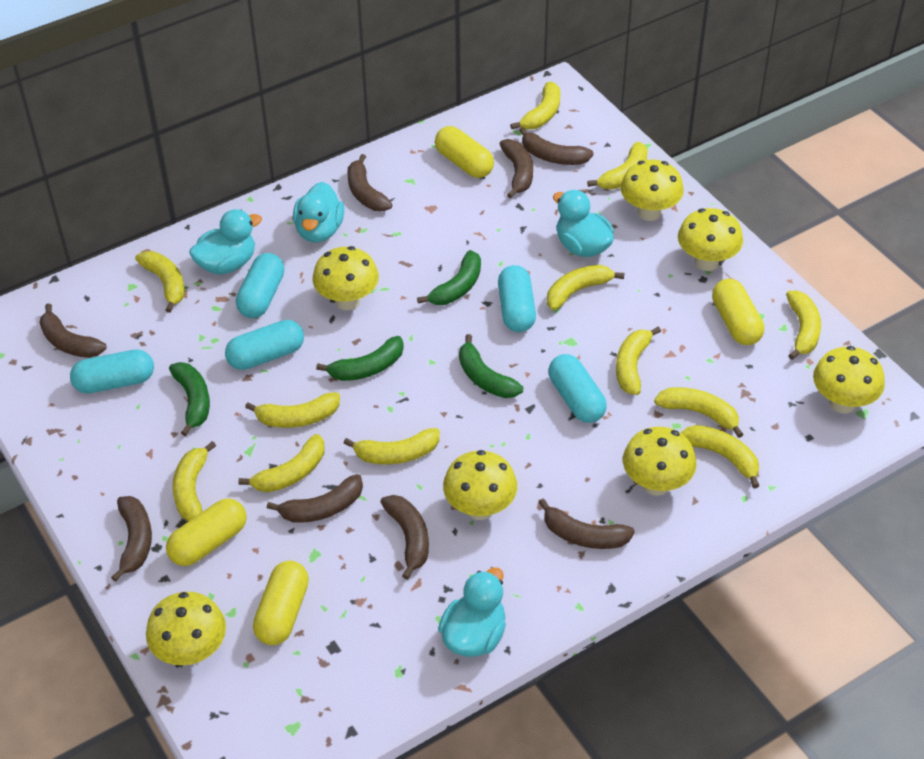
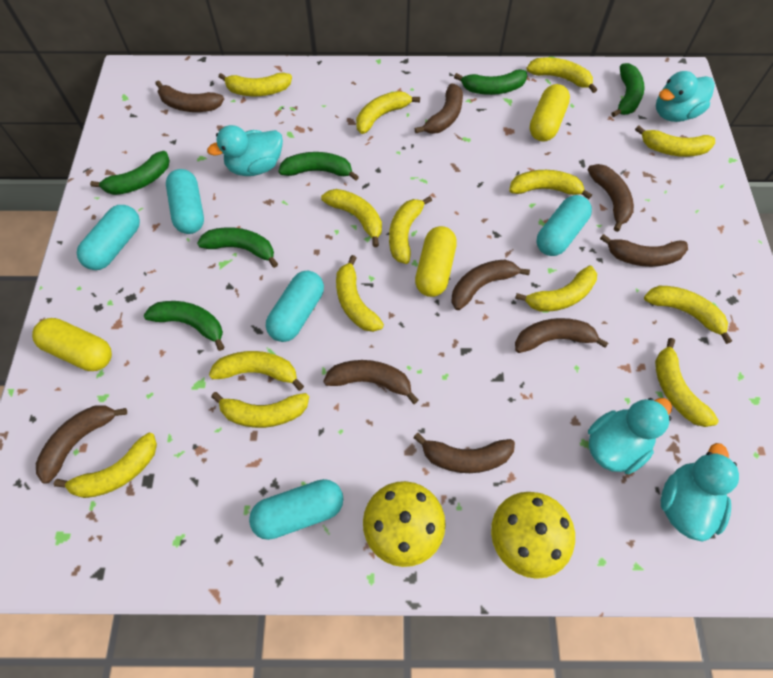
brown banana: [39,303,107,358] [111,496,152,582] [267,474,363,523] [347,154,393,211] [381,495,429,580] [500,139,533,198] [519,127,594,165] [538,499,635,549] = 8 -> [36,405,127,484] [155,80,224,112] [324,360,418,404] [413,433,515,473] [415,84,463,134] [451,260,530,310] [515,318,608,353] [588,164,634,232] [600,234,688,267] = 9
green banana: [169,362,210,436] [316,336,404,381] [417,250,481,305] [459,334,523,398] = 4 -> [90,151,170,195] [144,301,225,351] [197,227,278,268] [279,152,359,181] [454,69,527,95] [611,63,645,117] = 6
yellow banana: [135,251,185,313] [173,441,216,521] [238,434,324,492] [245,392,340,428] [343,428,440,464] [510,82,560,130] [547,265,624,310] [587,142,648,189] [616,326,661,395] [654,387,744,438] [681,425,759,488] [786,291,821,360] = 12 -> [54,433,157,498] [209,351,304,391] [211,392,309,428] [219,73,292,96] [321,189,382,247] [336,255,384,332] [356,91,420,134] [389,196,432,264] [509,170,592,200] [515,265,597,312] [526,58,597,93] [635,126,715,157] [644,286,732,344] [655,338,719,427] = 14
yellow capsule: [166,499,247,566] [253,561,309,646] [435,126,494,178] [712,279,764,345] = 4 -> [32,318,112,371] [415,226,457,297] [530,84,570,141] = 3
yellow mushroom: [146,592,226,665] [313,246,379,310] [443,450,517,520] [620,160,684,221] [623,427,697,496] [678,208,743,271] [813,346,885,413] = 7 -> [363,481,446,567] [491,492,575,579] = 2

